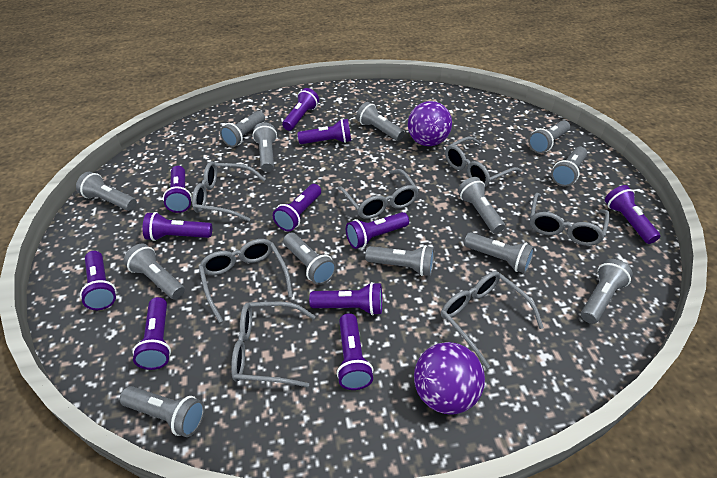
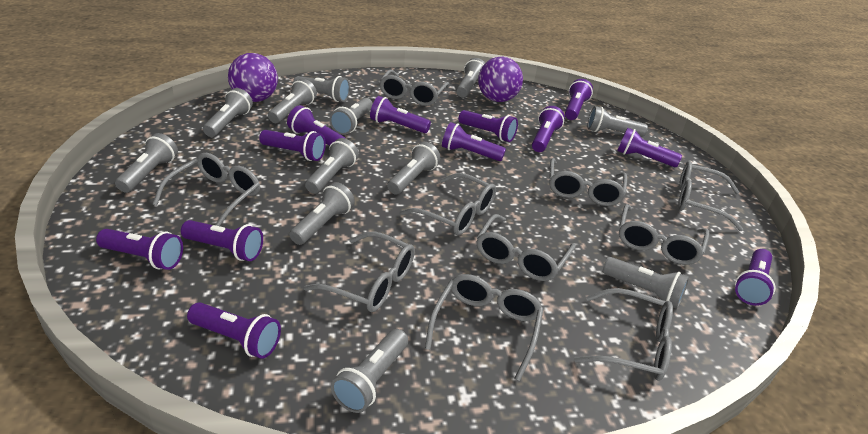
grey flashlight: [76,172,137,211] [120,386,205,437] [123,243,185,299] [220,111,265,147] [252,122,277,172] [283,233,336,285] [356,102,404,141] [365,245,434,276] [458,177,505,234] [464,233,535,274] [528,120,570,153] [551,147,587,186] [581,259,633,324] = 13 -> [115,133,178,193] [203,88,253,137] [268,79,317,123] [289,182,355,245] [293,76,350,102] [305,138,359,194] [329,98,373,135] [331,329,408,413] [387,142,440,194] [456,58,485,98] [587,106,648,137] [603,257,689,309] = 12
grey glasses: [192,162,265,222] [199,239,293,323] [231,302,316,387] [338,169,419,219] [441,271,544,369] [445,137,522,187] [530,193,610,246] = 7 -> [153,153,260,226] [303,231,415,312] [379,70,449,106] [400,173,496,235] [425,274,544,381] [476,214,576,281] [549,158,627,206] [574,288,673,381] [619,204,709,265] [678,161,743,231] = 10
purple flashlight: [80,251,116,310] [133,297,171,370] [143,212,212,241] [163,166,192,213] [273,184,321,231] [282,88,319,131] [297,119,351,144] [309,282,382,316] [337,313,373,390] [346,212,409,249] [605,185,660,244] = 11 -> [96,229,183,270] [181,220,263,261] [187,302,281,359] [259,130,326,161] [287,105,346,146] [370,96,431,133] [442,122,506,161] [458,110,518,142] [532,106,565,152] [565,79,593,120] [617,128,682,167] [735,249,776,306] = 12

